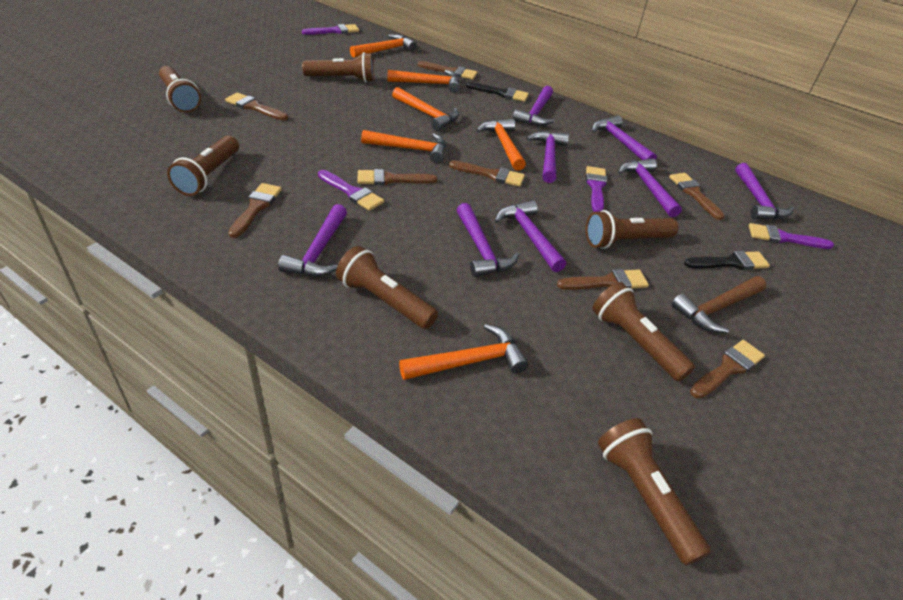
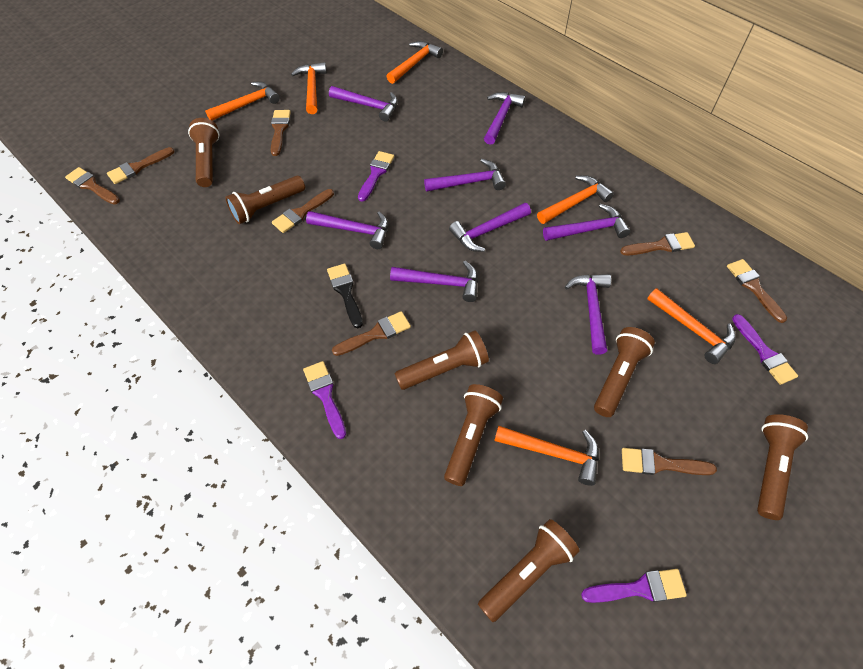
black brush: [466,82,529,102] [684,251,770,270] = 2 -> [327,264,363,328] = 1
brown hammer: [671,276,766,333] = 1 -> none = 0

